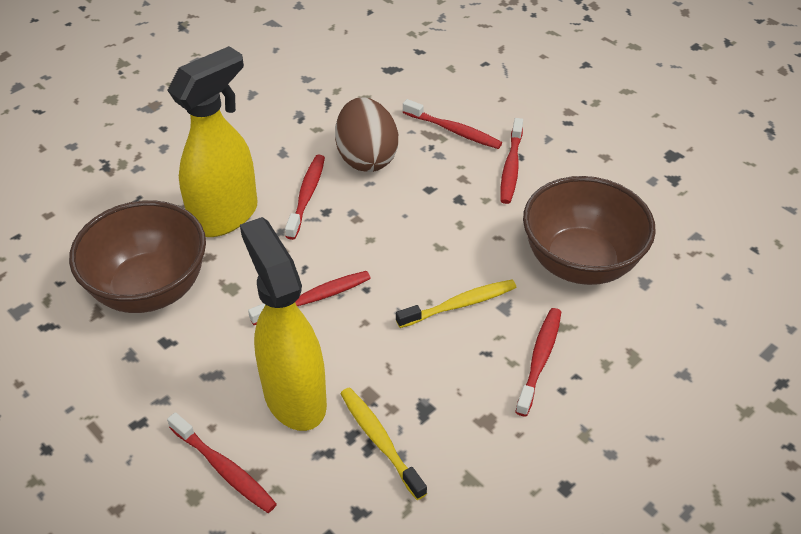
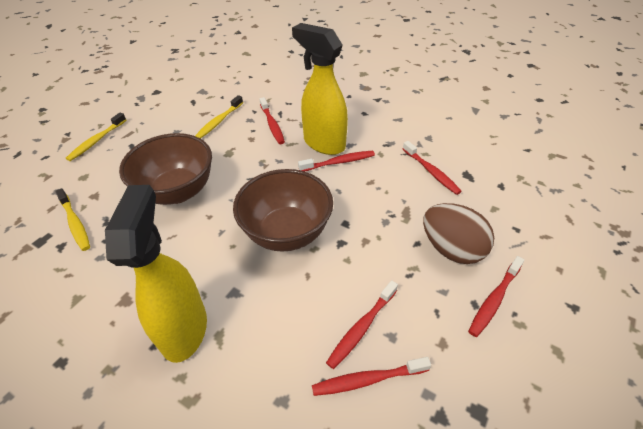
yellow toothbrush: [340,387,427,500] [396,280,517,328] = 2 -> [55,188,90,251] [66,113,126,161] [195,95,243,139] = 3

